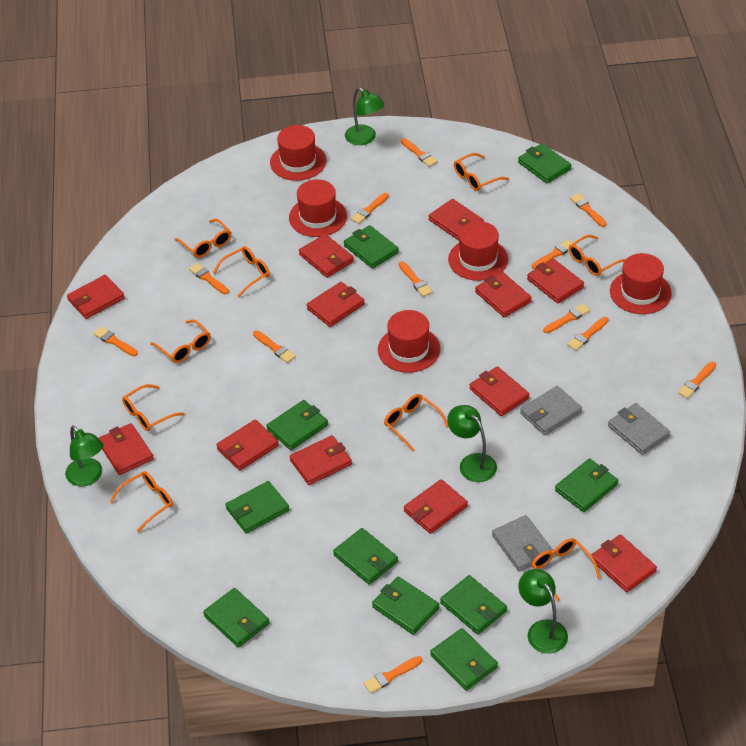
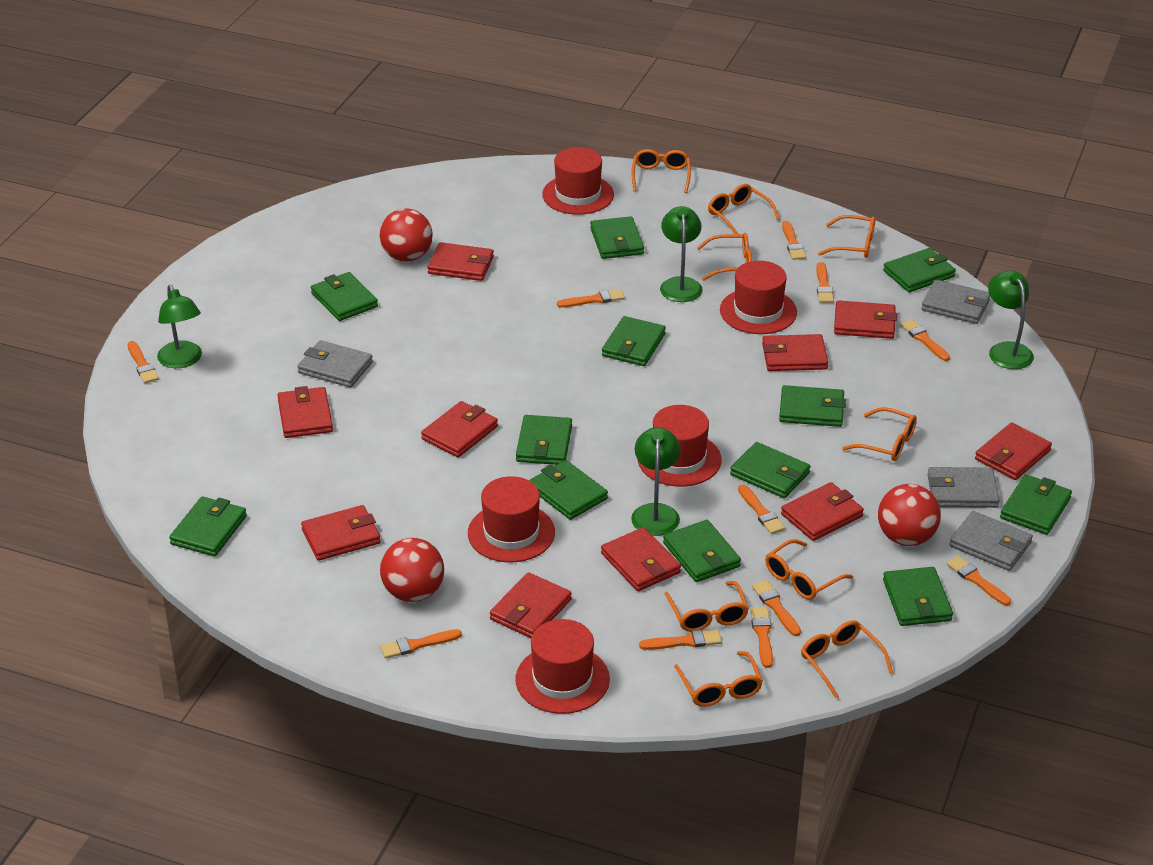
green wallet: [203,588,270,647] [225,481,289,534] [266,400,328,450] [333,528,398,585] [344,225,399,269] [372,577,439,635] [430,628,498,691] [440,575,507,634] [518,143,571,183] [555,458,618,512] = 10 -> [169,496,247,557] [311,272,378,321] [516,415,572,465] [529,460,608,520] [590,216,644,259] [602,316,666,366] [663,520,741,582] [730,442,811,498] [779,385,846,427] [883,248,956,292] [883,567,953,626] [1000,474,1072,535] = 12
grey wallet: [492,515,553,572] [520,386,582,435] [608,403,670,455] = 3 -> [297,340,373,388] [921,279,990,324] [927,467,1000,508] [949,511,1033,571] = 4
orange brush: [93,327,138,356] [189,263,229,294] [253,331,296,363] [350,193,389,224] [363,656,422,694] [399,261,433,297] [401,138,437,167] [532,239,572,269] [543,303,590,333] [567,317,609,351] [570,193,606,227] [678,362,716,399] = 12 -> [127,341,159,383] [380,629,462,658] [557,289,625,307] [639,629,722,650] [738,484,785,534] [750,607,773,668] [752,580,801,636] [782,221,806,260] [816,262,834,303] [901,319,950,361] [946,556,1011,606] = 11
red ball: none = 0 -> [380,209,433,262] [380,538,444,602] [878,484,941,546] = 3
red wallet: [67,275,125,319] [99,423,154,475] [216,419,279,471] [290,435,352,485] [299,234,354,278] [307,282,365,327] [404,479,468,534] [429,199,484,241] [470,366,529,416] [475,272,532,317] [527,258,584,303] [591,534,657,592] = 12 -> [278,386,333,438] [301,505,381,561] [421,401,498,457] [427,242,494,281] [490,572,572,638] [601,527,681,591] [762,334,828,371] [781,482,864,541] [834,300,897,339] [975,422,1052,480] = 10

